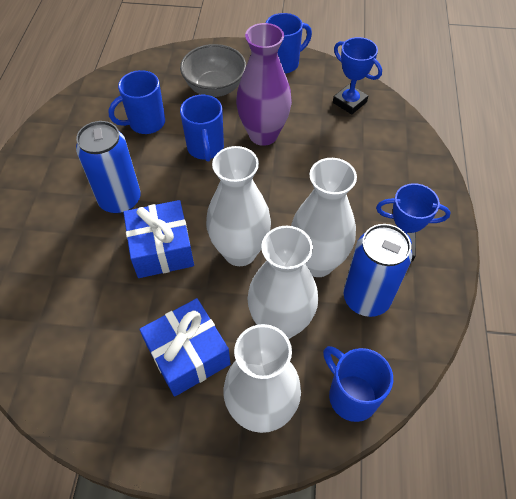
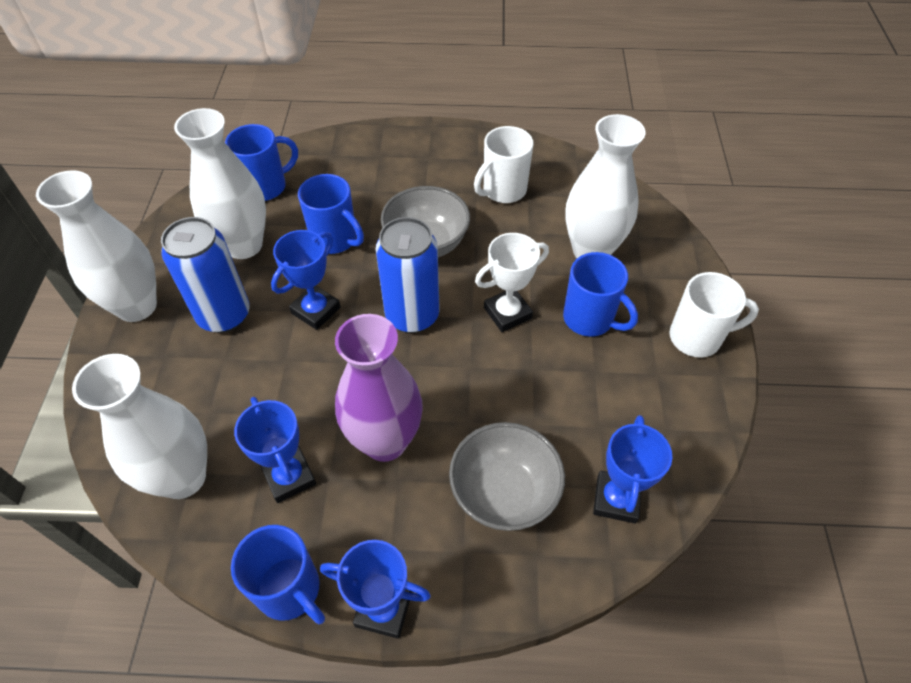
blue gift: [123,200,194,278] [139,298,231,397] = 2 -> none = 0
blue trophy: [333,37,382,114] [376,183,451,261] = 2 -> [234,397,316,503] [271,230,341,330] [320,540,431,639] [593,415,672,524] = 4
grey bowl: [180,44,246,97] = 1 -> [381,186,470,257] [449,422,565,531] = 2
white mug: none = 0 -> [474,126,533,203] [669,272,759,358] = 2
white trophy: none = 0 -> [475,233,549,332] = 1

